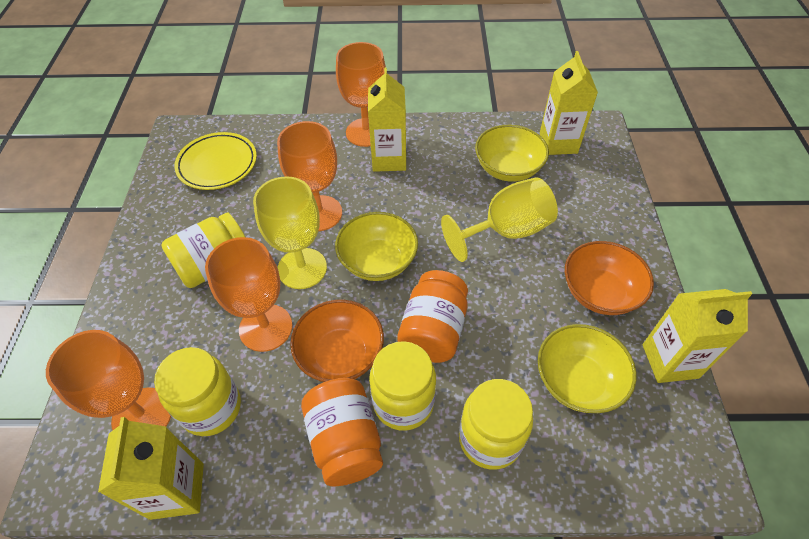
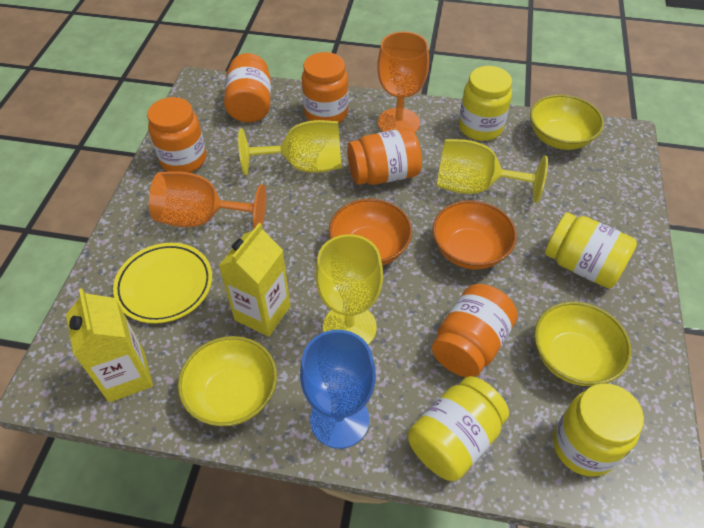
blue goblet: none = 0 -> [300,330,376,449] = 1
orange goblet: [46,330,171,430] [205,237,292,352] [277,121,342,231] [336,42,386,147] = 4 -> [149,171,266,229] [377,31,429,133] = 2
orange jar: [301,378,383,486] [397,270,468,363] = 2 -> [147,97,206,173] [224,53,271,122] [302,52,349,123] [347,128,422,185] [432,284,517,377] = 5
yellow carton: [98,417,204,520] [368,67,406,172] [540,51,598,155] [643,289,752,383] = 4 -> [66,288,153,403] [219,223,291,337] = 2
yellow goblet: [253,176,327,289] [441,177,558,262] = 2 -> [238,120,342,175] [315,234,383,345] [436,139,548,203] = 3

